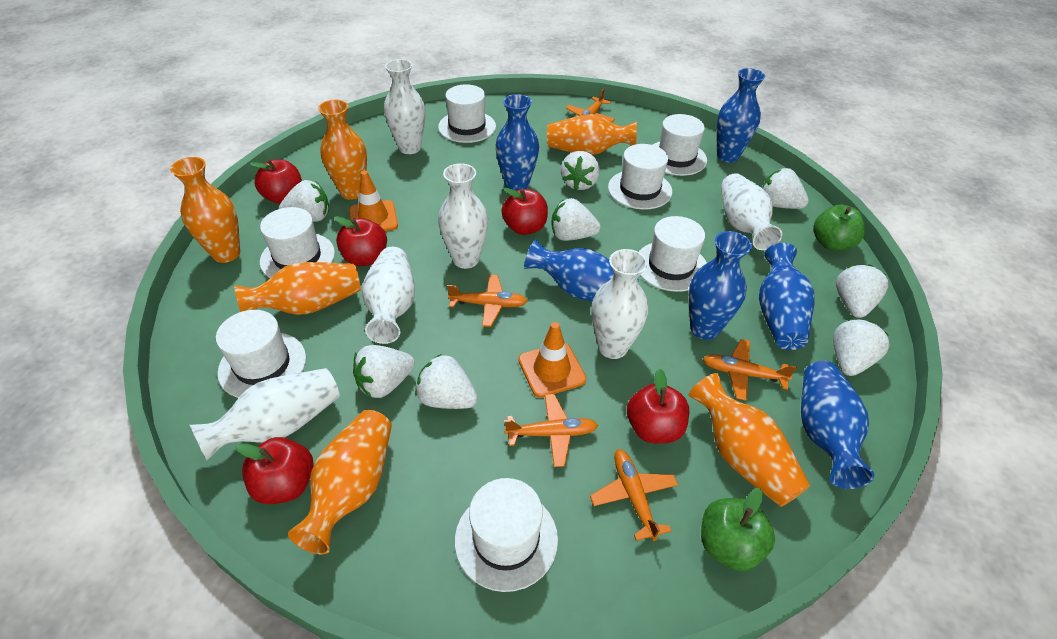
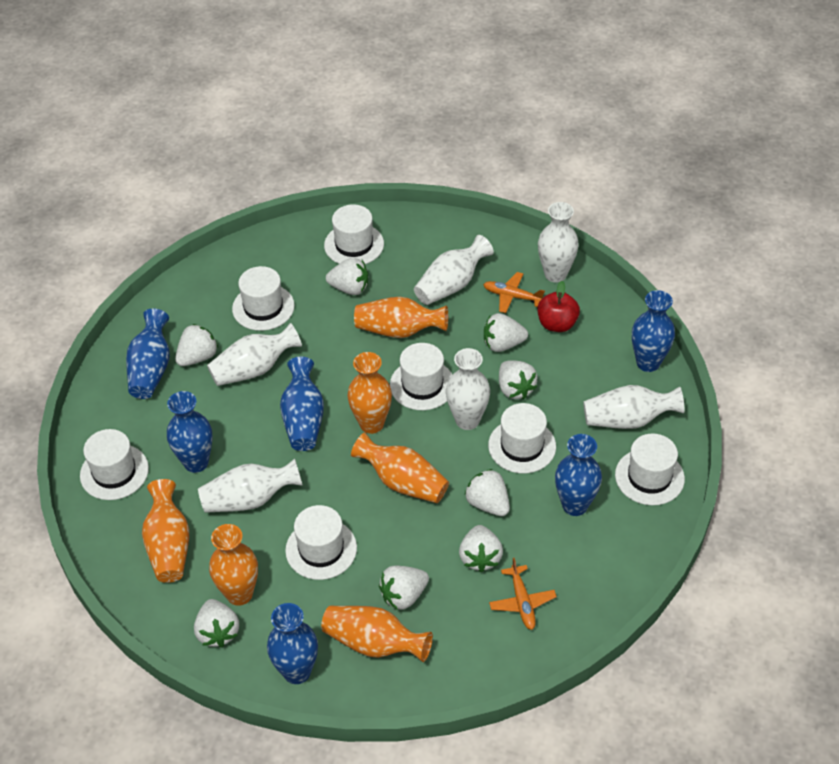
green apple: [701,488,775,571] [813,204,865,251] = 2 -> none = 0
orange plane: [447,275,527,327] [504,394,598,467] [566,88,615,122] [590,449,678,541] [703,339,797,401] = 5 -> [483,272,545,313] [489,558,557,630] = 2
orange traffic cone: [349,171,398,231] [518,322,586,398] = 2 -> none = 0
red apple: [235,437,313,504] [249,159,302,204] [334,216,387,266] [501,188,548,235] [627,369,689,443] = 5 -> [537,281,580,332] = 1

